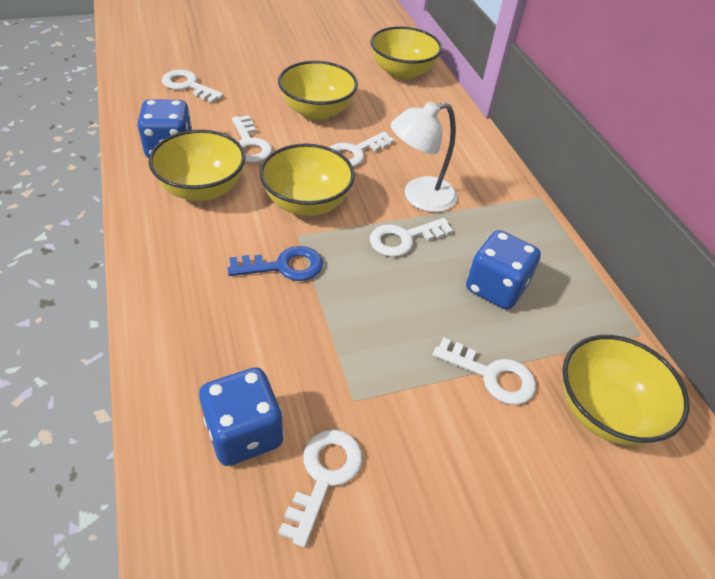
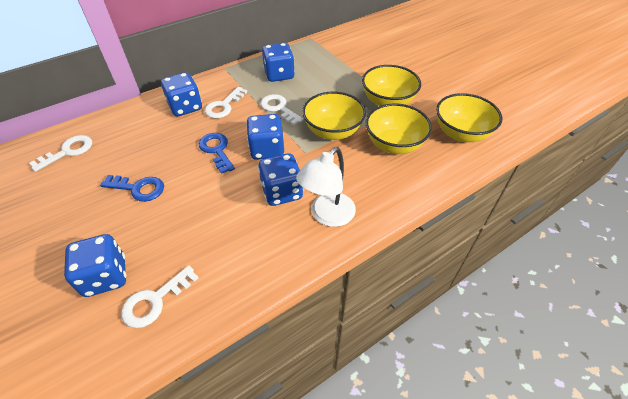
blue dice: [137,99,193,158] [199,367,284,466] [466,230,541,310] = 3 -> [64,234,126,297] [161,72,202,116] [246,114,284,160] [258,153,303,206] [262,43,295,82] = 5
blue key: [228,246,323,281] = 1 -> [100,175,164,202] [199,133,235,174] = 2
white key: [162,70,224,103] [232,115,272,163] [278,430,363,548] [329,131,395,167] [370,218,453,257] [433,337,536,405] = 6 -> [29,135,92,172] [121,266,199,328] [205,87,247,119] [261,94,303,126] = 4
yellow bowl: [148,130,246,201] [259,143,355,216] [278,61,358,120] [370,26,442,80] [563,335,690,446] = 5 -> [302,92,366,140] [362,65,421,106] [366,103,432,154] [436,93,502,142] = 4

